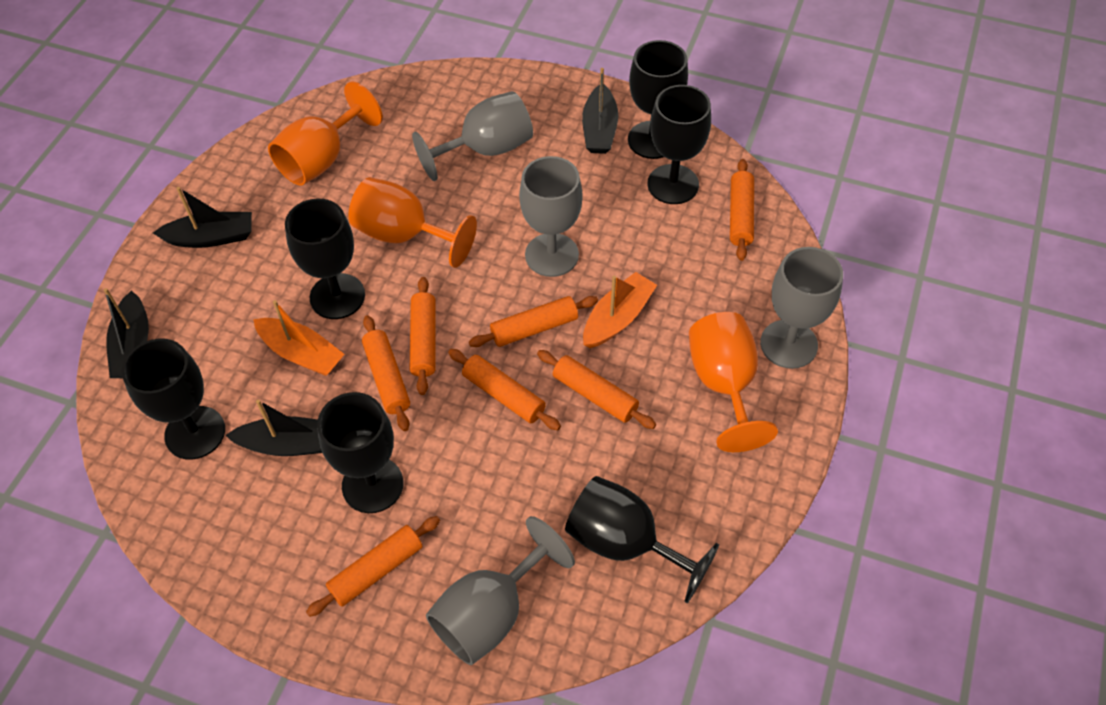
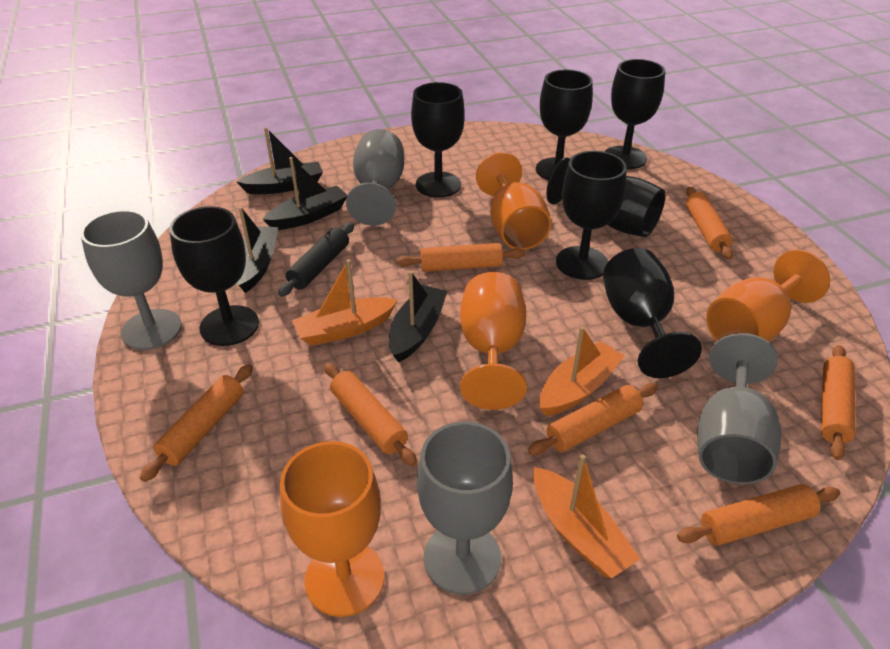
black goblet: [122,339,225,460] [285,199,365,319] [317,392,403,513] [565,476,719,603] [628,40,688,159] [647,85,711,204] = 6 -> [170,206,259,346] [411,82,465,197] [536,70,593,180] [546,157,665,237] [556,151,627,280] [603,248,702,378] [604,59,665,169] = 7
black rolling pin: none = 0 -> [278,222,354,297] = 1
orange boat: [253,300,344,376] [583,272,657,348] = 2 -> [292,259,398,346] [534,454,640,578] [539,326,625,416] = 3
orange goblet: [268,81,383,186] [348,177,477,268] [689,312,778,452] = 3 -> [280,441,384,617] [460,272,527,410] [476,152,551,250] [706,250,830,342] = 4

